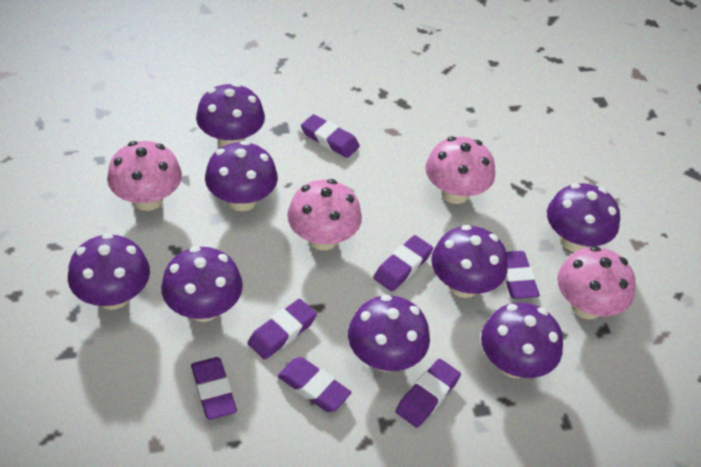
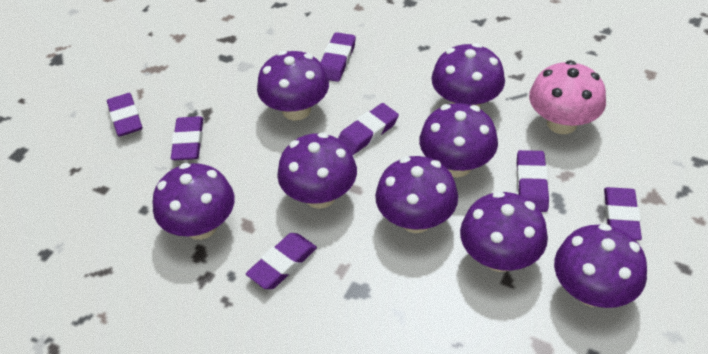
pink mushroom: [107,141,182,211] [287,179,362,250] [425,136,495,204] [557,246,636,319] = 4 -> [529,60,606,134] = 1

